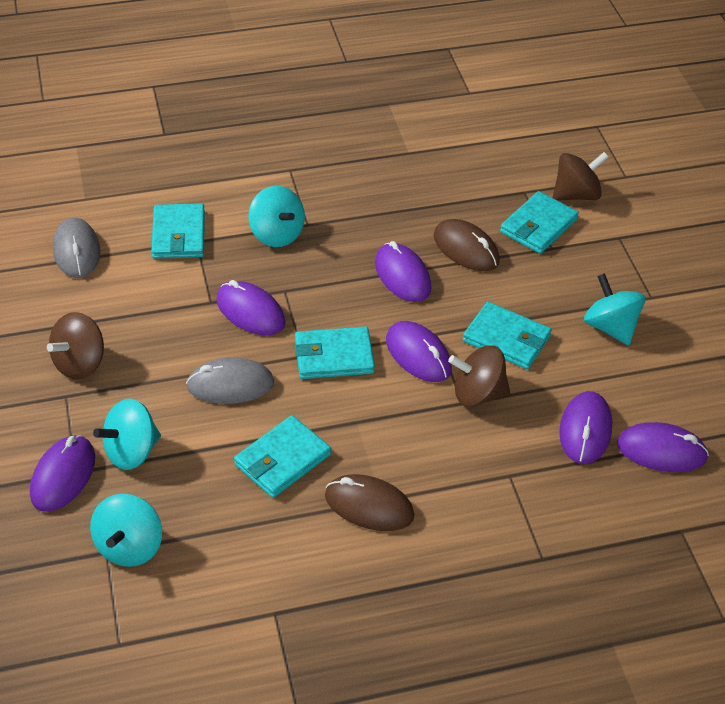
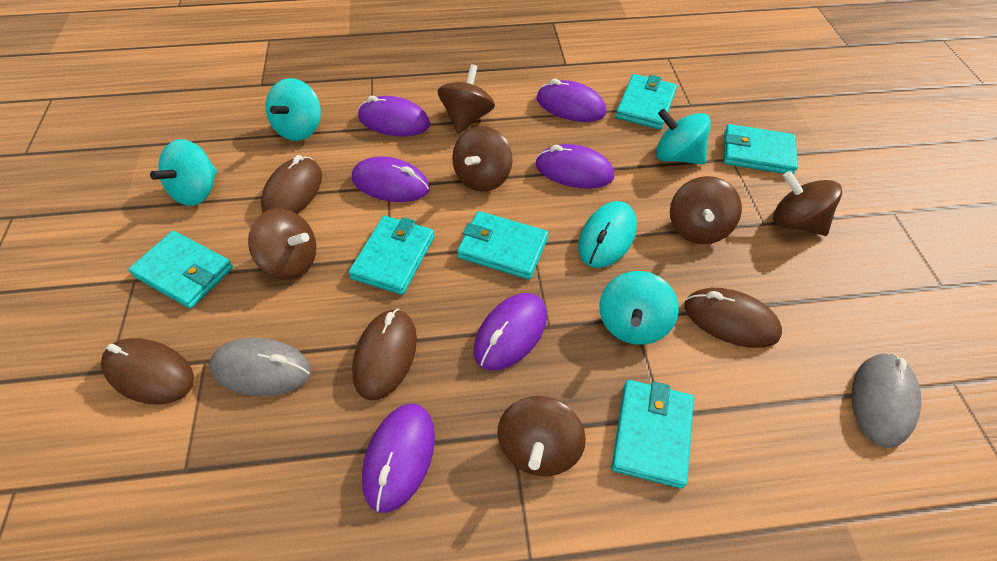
brown mouse: [325,474,414,531] [433,219,500,271] = 2 -> [101,338,194,404] [261,155,322,213] [352,308,417,400] [684,288,782,348] = 4
brown spinning top: [47,312,104,380] [448,345,510,407] [553,152,608,201] = 3 -> [248,209,316,280] [438,64,495,134] [452,126,512,192] [497,396,586,476] [670,176,742,244] [773,171,842,236] = 6
turquoise mouse: none = 0 -> [578,201,637,268] = 1
turquoise wallet: [151,203,205,259] [234,415,331,498] [295,326,375,379] [463,302,552,369] [500,191,579,254] = 5 -> [128,231,233,309] [349,216,435,295] [457,211,548,279] [612,380,694,489] [616,74,677,130] [724,124,798,175] = 6

